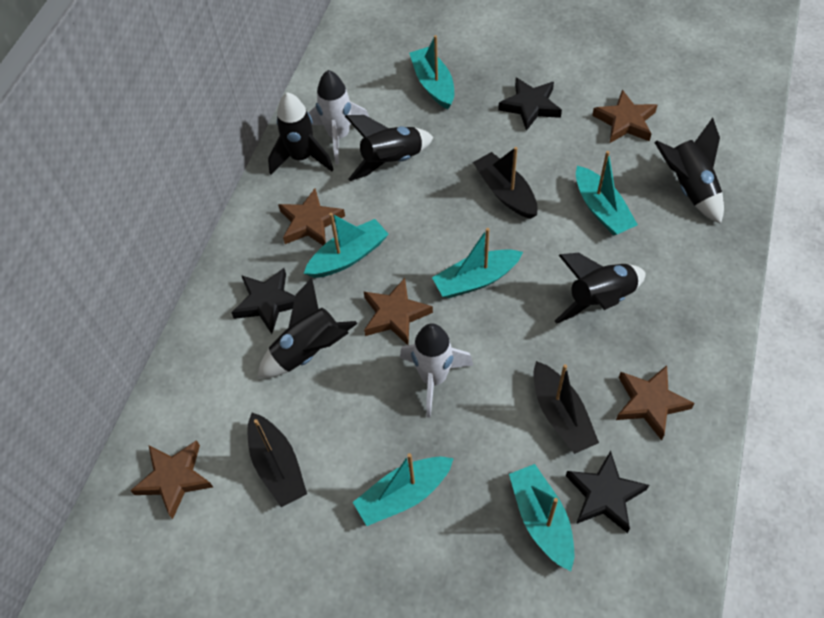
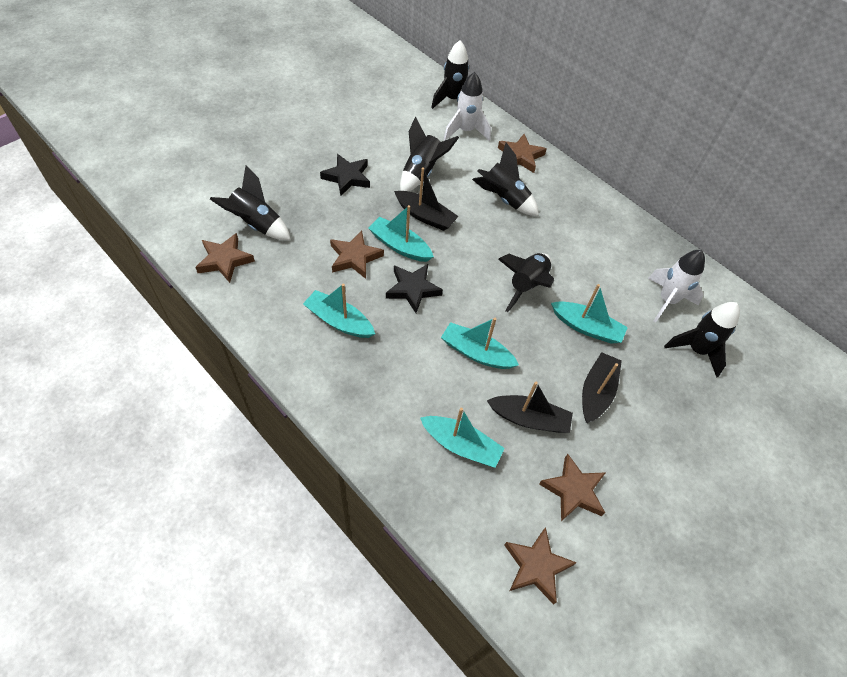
black rocket: [257,278,357,378] [268,92,334,174] [345,115,433,181] [555,253,646,324] [654,118,724,224] = 5 -> [210,165,291,240] [400,117,459,192] [431,40,469,109] [472,143,539,216] [498,253,554,312] [664,302,740,377] = 6
black star: [231,268,295,334] [498,78,562,131] [566,451,649,533] = 3 -> [320,154,370,196] [386,264,443,313] = 2
turquoise boat: [304,213,389,278] [353,453,454,526] [409,35,454,109] [432,228,523,298] [509,464,574,571] [576,151,638,235] = 6 -> [303,284,375,338] [368,205,434,262] [420,408,505,468] [441,318,519,369] [551,284,628,344] = 5

